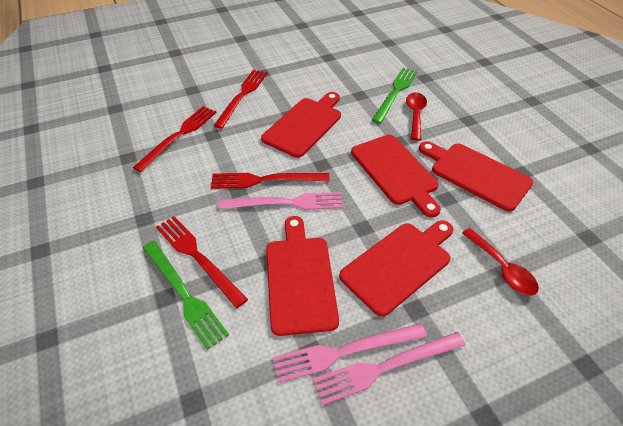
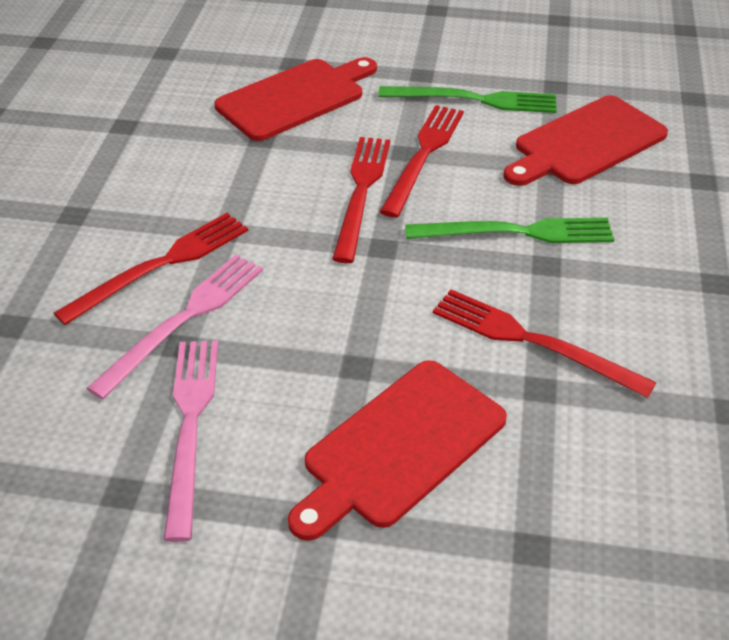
pink fork: [219,192,343,210] [273,323,427,383] [313,332,466,405] = 3 -> [86,255,263,399] [163,341,218,542] = 2
red cutting board: [261,92,341,158] [266,216,339,336] [339,220,453,317] [351,135,441,218] [419,141,534,212] = 5 -> [214,57,377,141] [288,360,507,541] [503,95,668,186] = 3
red spoon: [406,92,427,141] [462,228,539,296] = 2 -> none = 0

